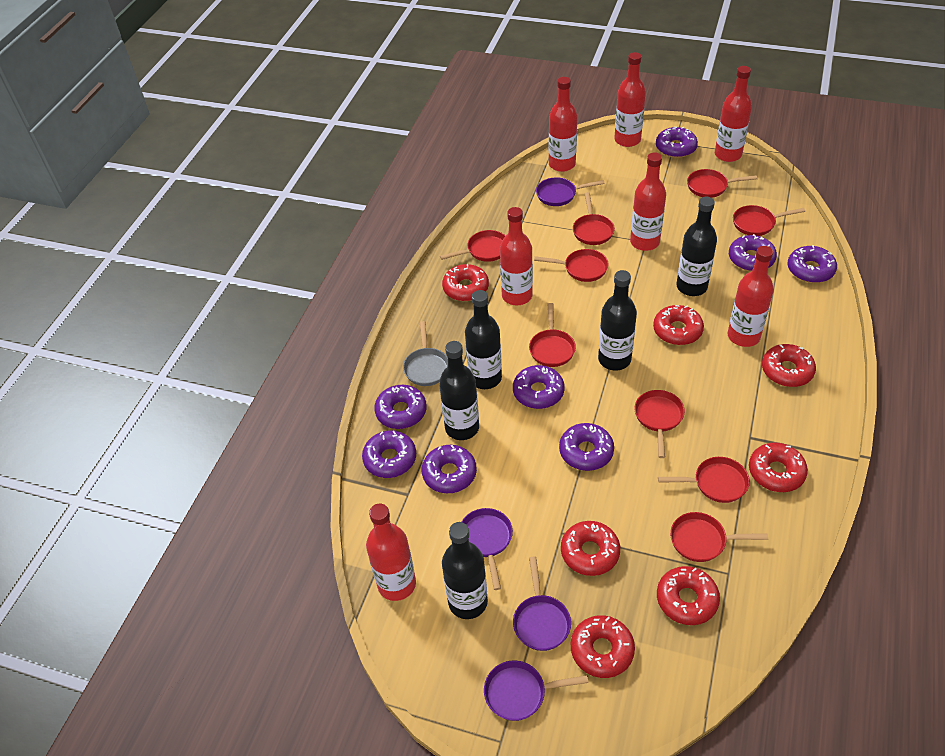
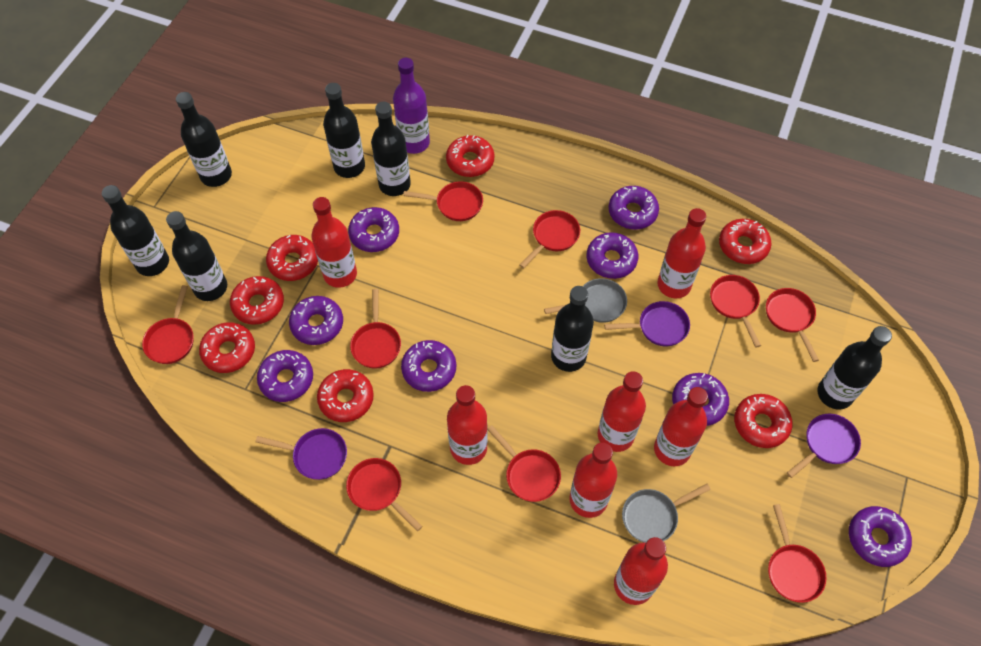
black bottle: [439,341,479,440] [442,522,488,619] [465,290,502,389] [598,270,637,371] [676,197,717,296] = 5 -> [102,185,169,276] [166,211,227,301] [176,92,232,187] [323,83,365,178] [371,102,411,196] [551,286,594,372] [817,326,892,410] = 7
grey pan: [403,321,448,386] = 1 -> [544,278,627,323] [622,484,711,543] = 2
purple bottle: none = 0 -> [393,58,430,154] = 1
purple pan: [462,508,513,590] [484,660,589,721] [513,557,571,651] [536,177,605,206] = 4 -> [255,428,347,480] [604,301,690,346] [787,414,861,478] = 3

